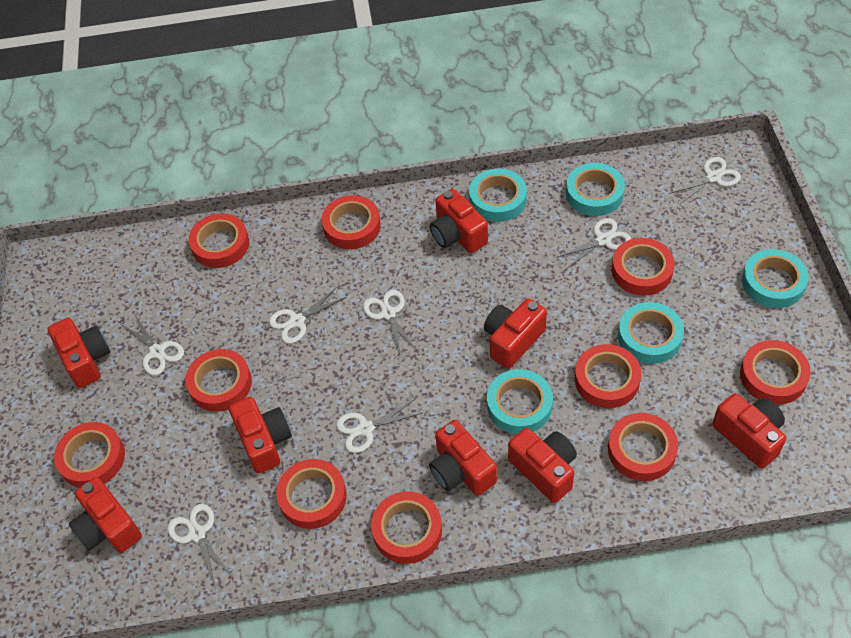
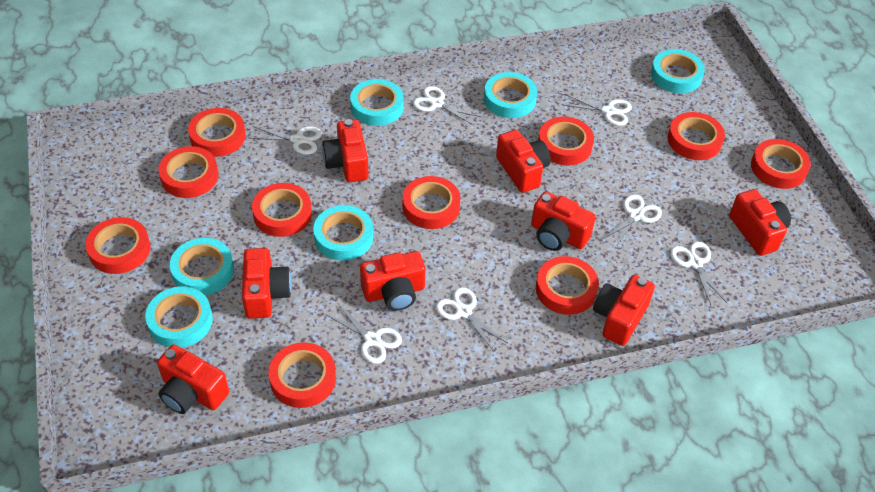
turquoise tape: [469,169,527,222] [487,369,553,434] [566,163,625,216] [618,302,684,364] [742,249,809,308] = 5 -> [145,287,213,348] [170,238,234,295] [313,205,373,261] [350,79,404,126] [484,72,537,118] [651,49,705,93] = 6

